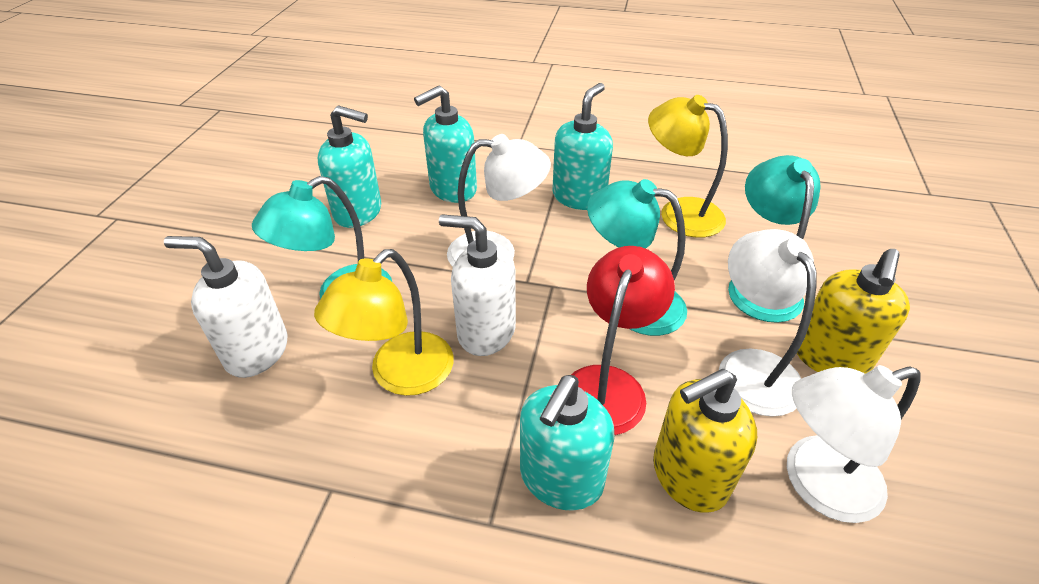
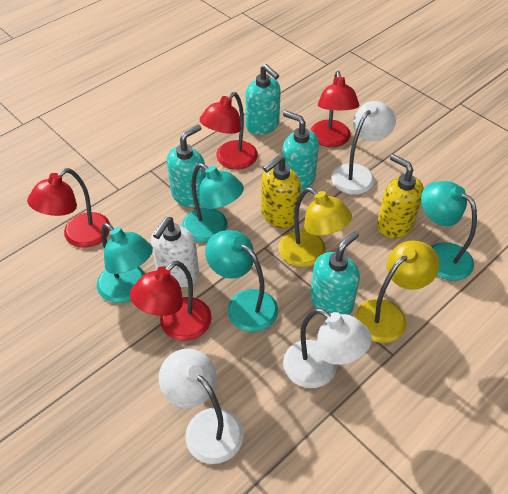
red lamp: [571,246,675,435] = 1 -> [27,168,110,248] [130,261,212,341] [200,92,258,170] [310,71,359,147] = 4
turquoise lamp: [252,176,392,299] [587,179,687,336] [728,155,821,323] = 3 -> [97,223,153,303] [182,163,244,243] [205,230,278,332] [421,181,477,281] = 4
white soap dispenser: [164,236,287,378] [439,214,516,356] = 2 -> [151,217,199,288] = 1

